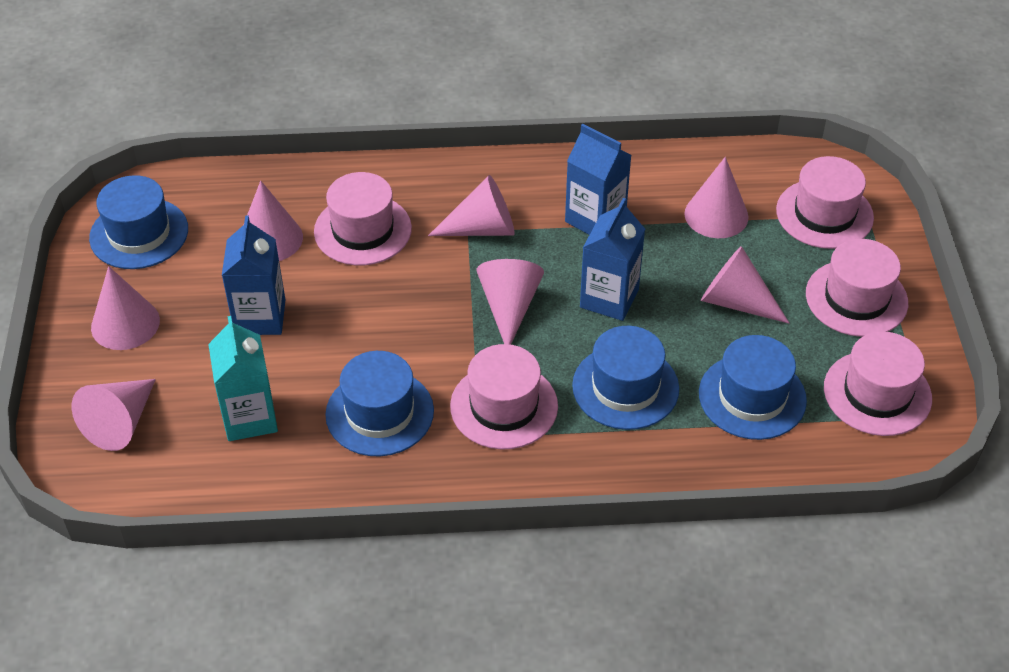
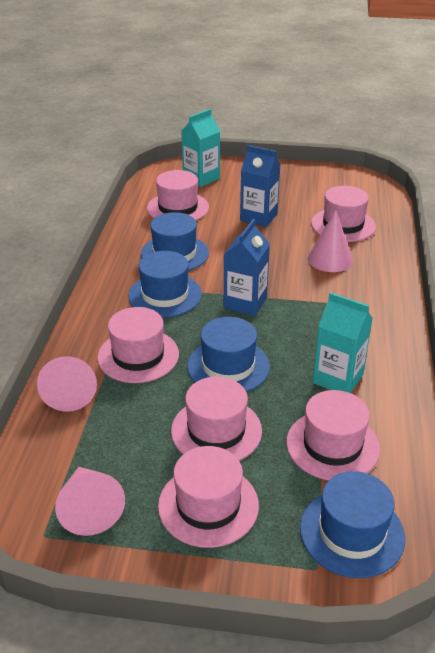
blue carton: [222,215,285,335] [565,124,632,235] [580,198,645,321] = 3 -> [224,219,270,316] [240,145,281,227] = 2
pink cone: [72,379,156,451] [91,266,160,350] [247,181,303,261] [428,175,515,236] [476,259,544,345] [684,157,749,238] [701,246,789,324] = 7 -> [37,356,97,412] [55,467,125,536] [308,210,353,272] = 3
pink hat: [314,172,412,265] [450,344,558,450] [776,156,874,249] [806,239,908,337] [824,331,932,436] = 5 -> [97,307,179,383] [147,170,209,221] [158,446,259,548] [171,377,262,461] [286,390,380,481] [311,186,376,242] = 6
turquoise carton: [208,316,278,441] = 1 -> [181,109,220,187] [313,292,373,393] = 2

